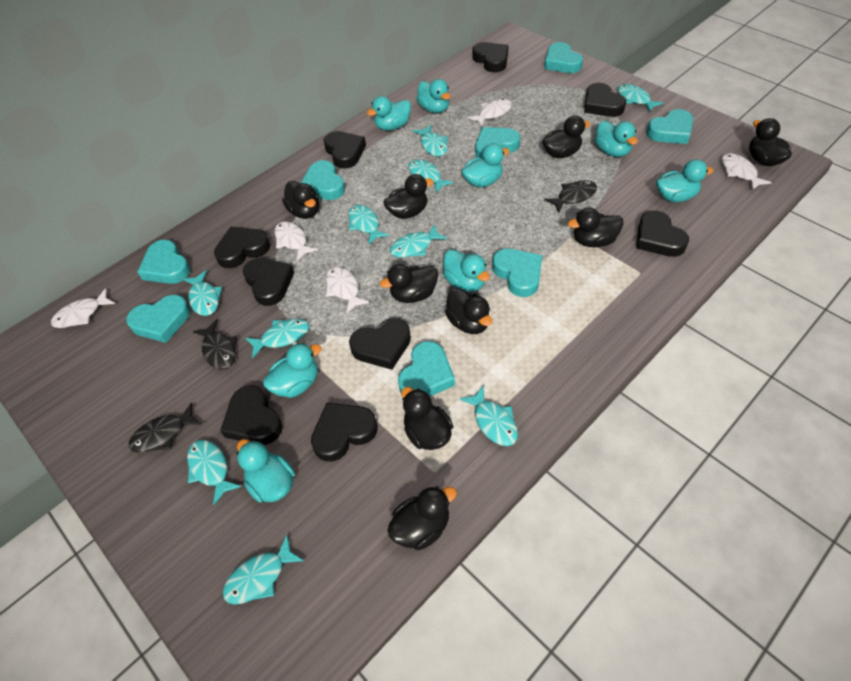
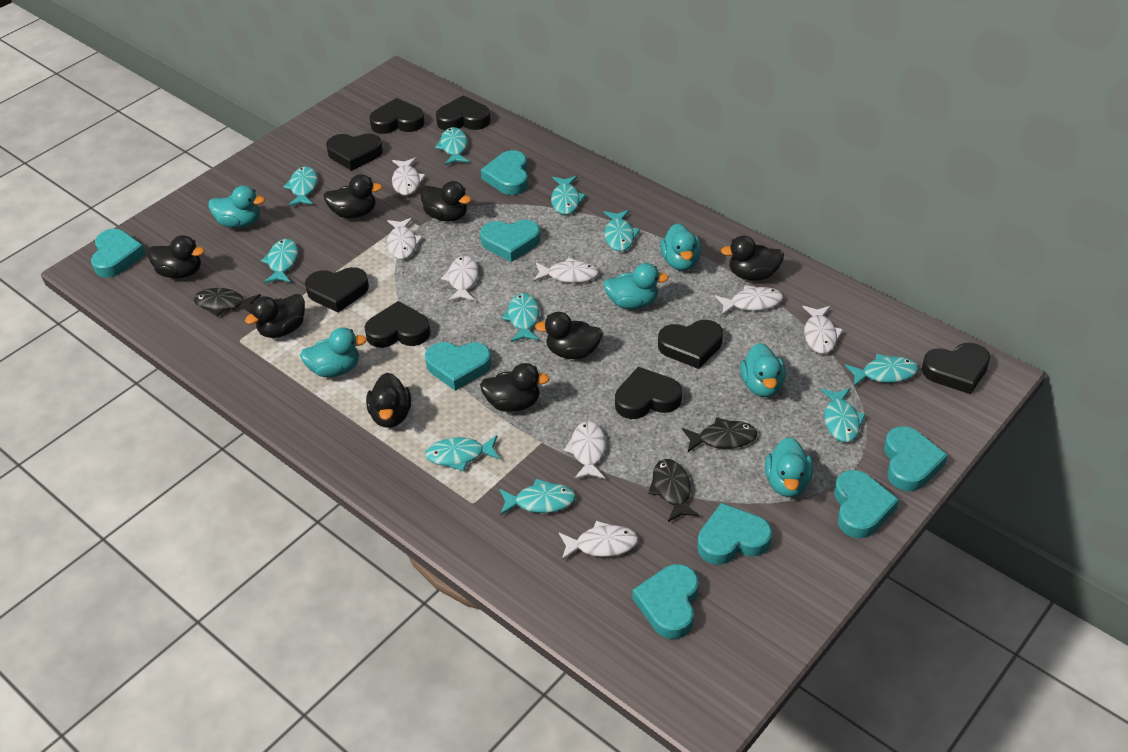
black duck: [282,181,319,219] [380,264,438,303] [383,174,434,219] [387,486,457,550] [401,387,453,450] [445,288,492,334] [542,115,590,158] [568,207,624,247] [749,118,792,166] = 9 -> [148,235,204,278] [245,294,305,338] [324,174,382,218] [366,373,411,428] [420,181,472,222] [480,363,550,412] [535,312,603,359] [721,236,784,281] = 8
black heart: [214,227,270,268] [220,385,282,445] [243,258,294,306] [311,403,378,461] [324,131,366,169] [349,318,411,370] [472,42,509,72] [584,83,626,117] [636,210,689,257] = 9 -> [305,267,369,313] [326,133,383,171] [365,301,430,348] [369,98,425,134] [436,95,491,130] [615,367,682,419] [658,320,723,369] [922,343,990,394] = 8
turquoise duck: [236,439,295,503] [263,343,322,398] [367,96,411,131] [416,79,450,113] [443,249,490,292] [461,143,510,188] [595,121,638,157] [656,159,714,202] = 8 -> [209,185,265,228] [300,328,367,377] [603,263,669,309] [660,223,701,271] [740,343,786,397] [765,437,813,497] = 6
white fish: [51,288,115,328] [274,221,318,261] [326,267,370,314] [467,99,512,127] [721,153,772,191] = 5 -> [387,217,423,259] [392,157,426,195] [441,256,479,302] [533,257,599,283] [559,521,638,560] [564,421,606,480] [715,285,783,316] [803,306,843,354] = 8

